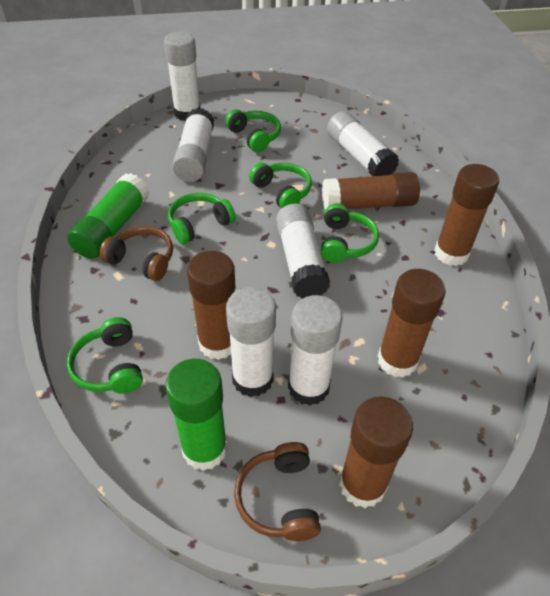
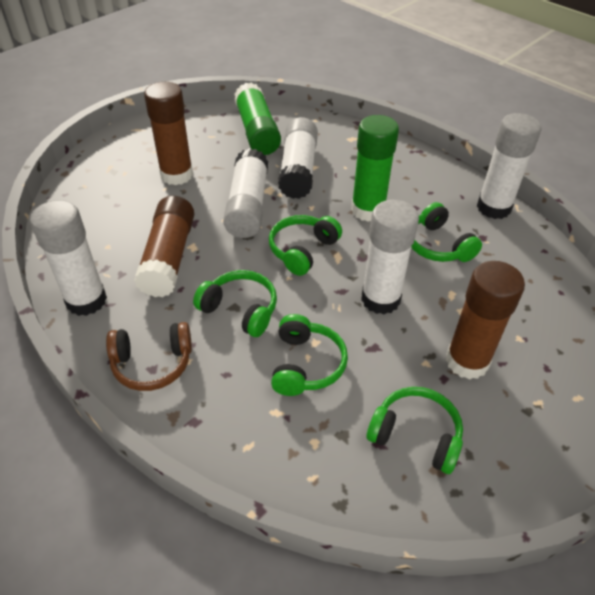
brown glue stick: [187,251,235,360] [322,172,420,210] [339,396,413,508] [378,269,446,378] [434,164,499,266] = 5 -> [134,196,194,297] [144,82,193,185] [446,261,525,380] = 3
brown headphones: [99,226,173,281] [234,442,321,541] = 2 -> [106,322,192,391] = 1
white glue stick: [164,32,201,121] [172,108,214,182] [226,287,276,397] [276,204,330,299] [288,295,343,406] [327,111,399,176] = 6 -> [30,200,107,316] [223,148,268,238] [278,117,318,199] [361,200,419,314] [477,113,542,219] = 5

